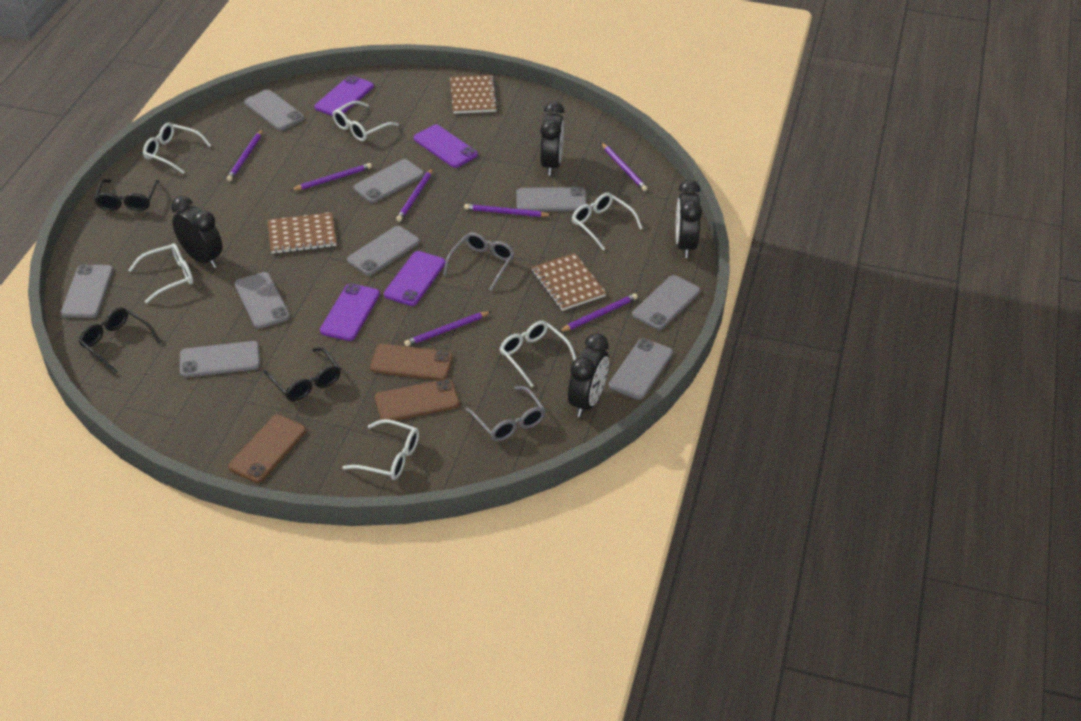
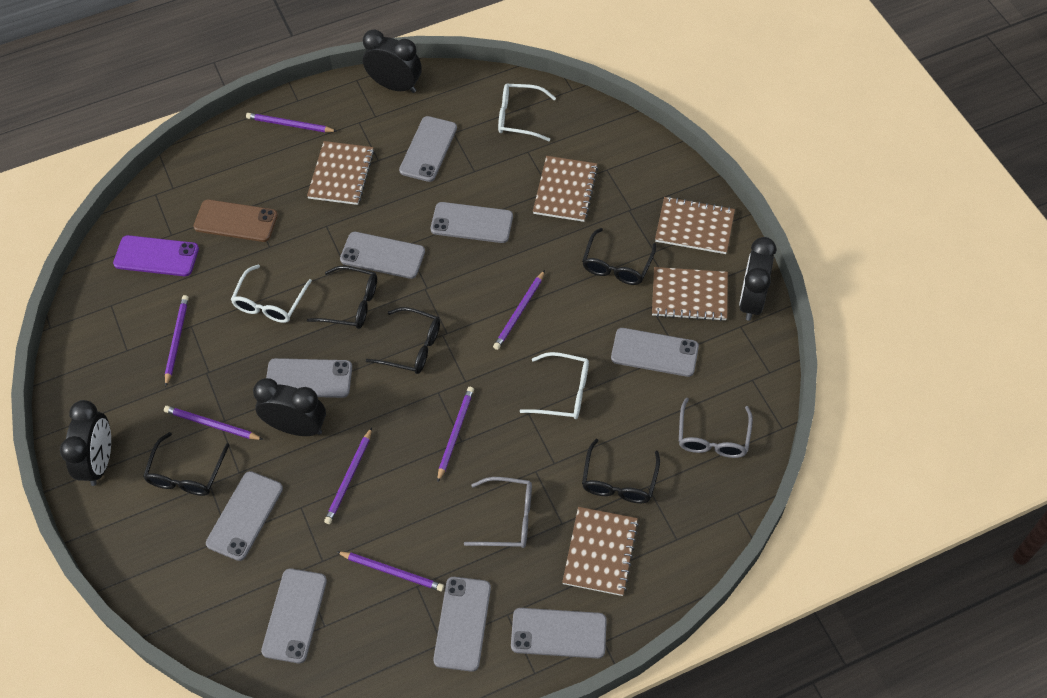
black glasses: [79,308,161,374] [94,179,160,211] [263,347,340,401] = 3 -> [143,432,229,496] [307,266,377,329] [366,307,440,374] [582,228,656,285] [582,439,660,503] = 5
brown notebook: [267,212,337,254] [450,75,498,114] [531,253,606,311] = 3 -> [307,141,374,205] [533,156,598,222] [562,507,639,596] [652,267,728,321] [655,197,735,254] = 5
brown phone: [228,415,306,483] [370,344,453,380] [375,379,460,421] = 3 -> [193,199,278,242] = 1
purple phone: [314,75,374,116] [320,283,380,341] [384,251,446,306] [414,125,478,168] = 4 -> [113,235,199,276] = 1
white glasses: [128,243,193,303] [143,122,211,174] [332,101,399,141] [342,419,419,480] [500,321,577,387] [572,193,643,251] = 6 -> [231,265,312,323] [498,84,556,141] [520,352,589,419] = 3

